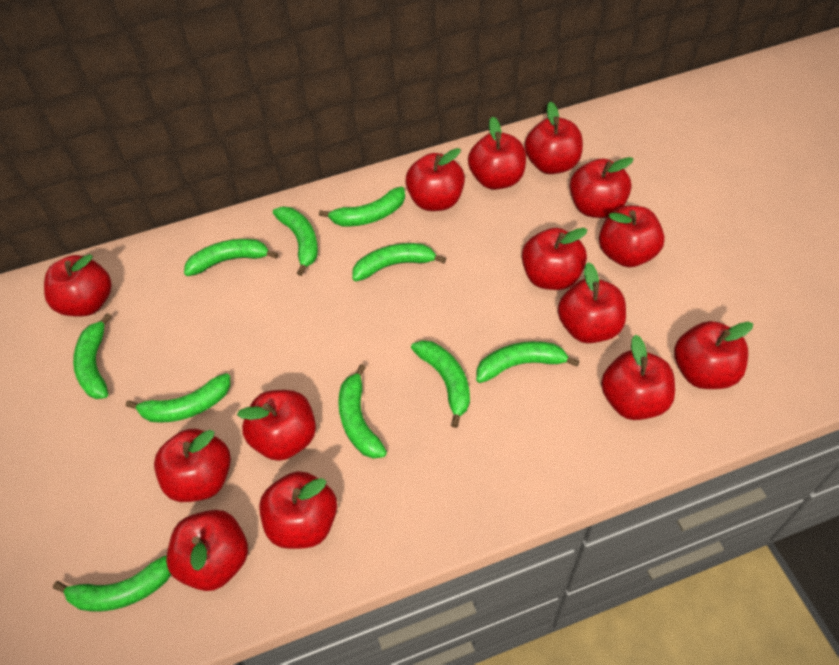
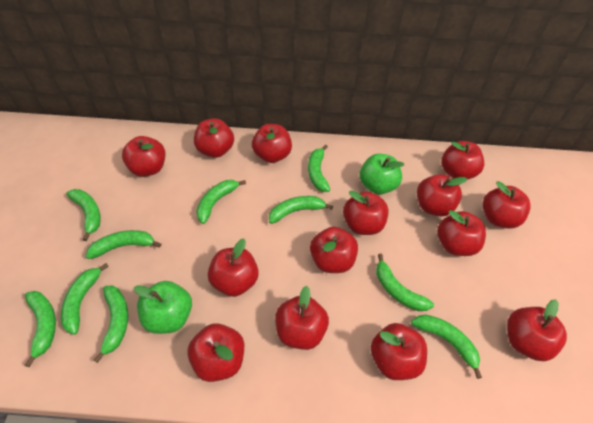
green apple: none = 0 -> [134,281,192,334] [359,154,404,194] = 2

